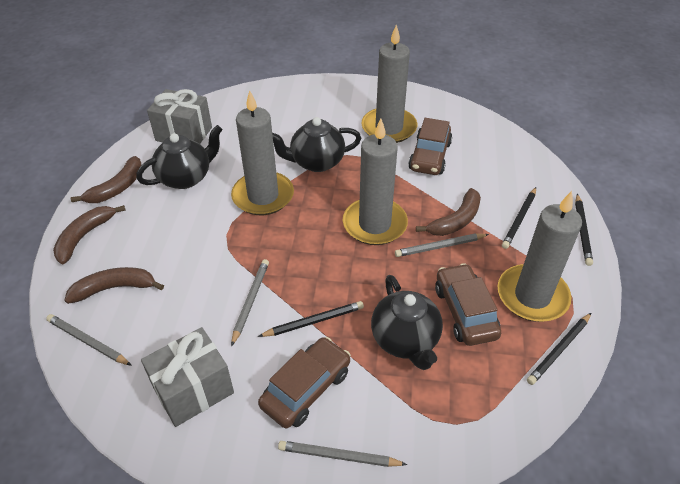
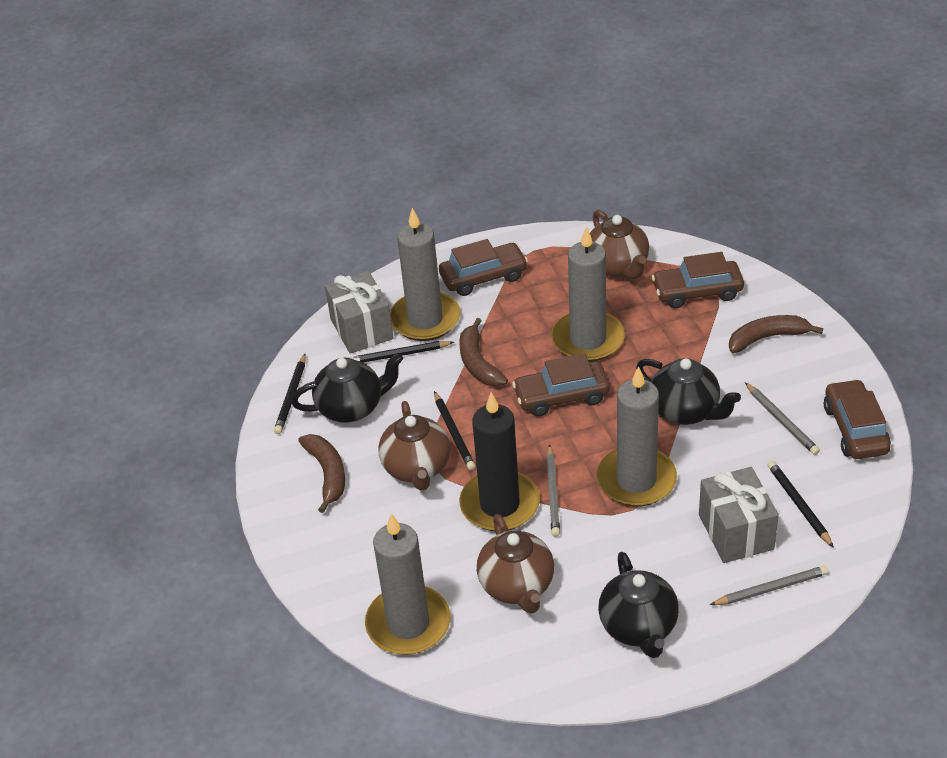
black candle: none = 0 -> [459,392,540,531] = 1
brown banana: [53,205,126,264] [64,267,164,304] [71,156,142,203] [416,188,481,236] = 4 -> [298,434,345,513] [460,318,508,387] [729,315,823,353] = 3
brown car: [258,337,351,428] [408,118,452,175] [435,263,501,346] = 3 -> [439,239,528,296] [512,353,610,416] [652,252,744,308] [824,379,891,459] = 4
brown teapot: none = 0 -> [378,401,450,490] [477,514,554,614] [590,210,649,279] = 3
grey pencil: [46,314,132,366] [231,259,269,346] [278,441,407,467] [395,234,489,257] = 4 -> [546,444,560,537] [710,566,828,605] [745,382,820,455] = 3

